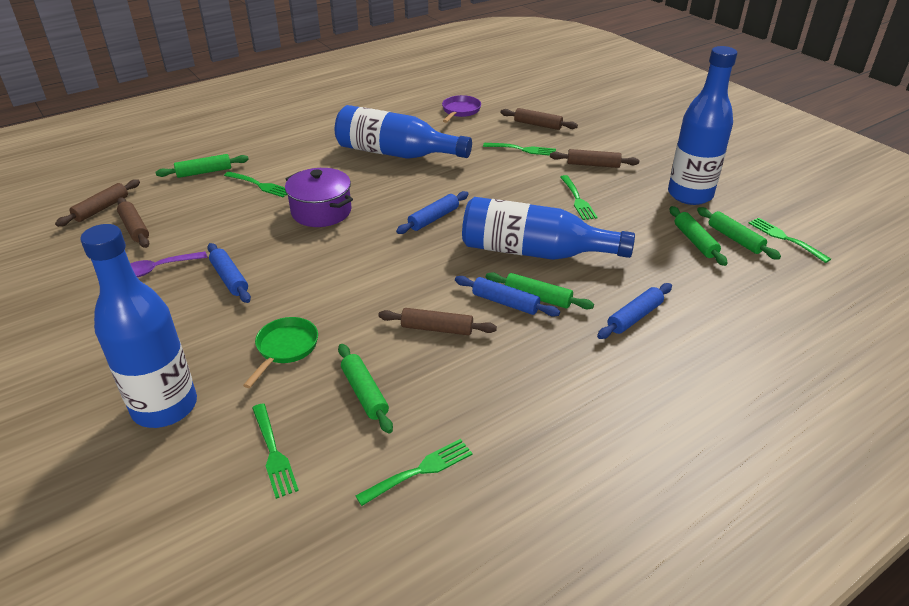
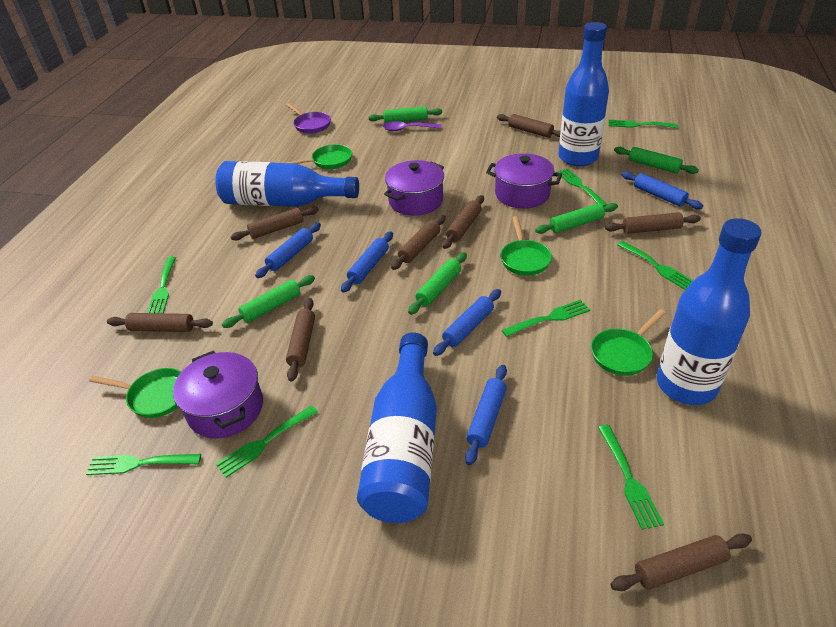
blue rolling pin: [207,243,251,303] [396,191,469,234] [455,276,560,317] [597,283,672,339] = 4 -> [255,223,321,278] [341,231,393,293] [433,289,501,356] [465,365,507,465] [621,171,703,209] = 5
brown rolling pin: [55,179,140,227] [117,198,149,248] [378,308,497,336] [500,108,578,130] [550,149,639,168] = 5 -> [107,313,213,332] [230,207,319,240] [286,298,315,382] [391,215,446,270] [443,195,484,249] [497,114,561,138] [605,212,701,234] [611,533,752,591] = 8
green fork: [224,172,287,197] [252,403,299,499] [356,439,473,506] [483,143,556,156] [560,175,597,220] [749,218,831,263] = 6 -> [86,454,201,475] [147,257,176,313] [216,405,318,478] [502,300,590,337] [557,168,608,207] [598,425,664,530] [609,120,678,128] [617,241,693,290] = 8
green pan: [243,317,318,388] = 1 -> [89,368,181,418] [286,144,352,169] [501,216,552,276] [591,309,666,376] = 4
purple pot: [285,168,353,227] = 1 -> [173,351,263,439] [384,160,444,216] [486,153,562,209] = 3

